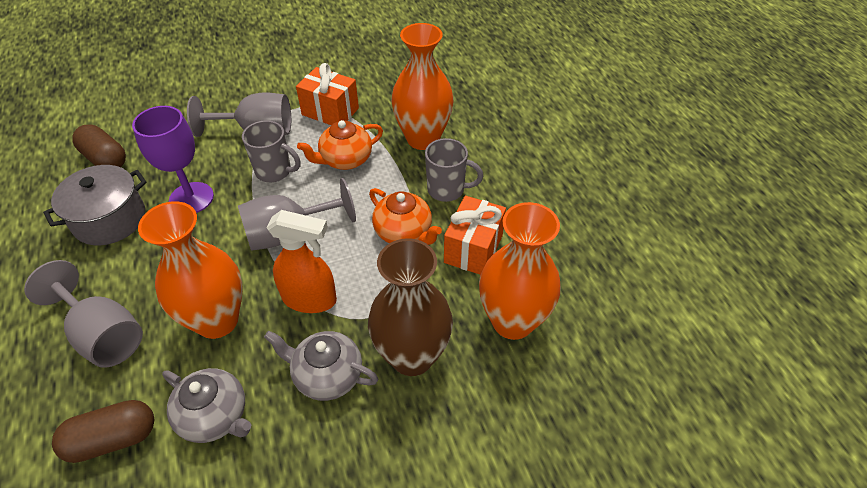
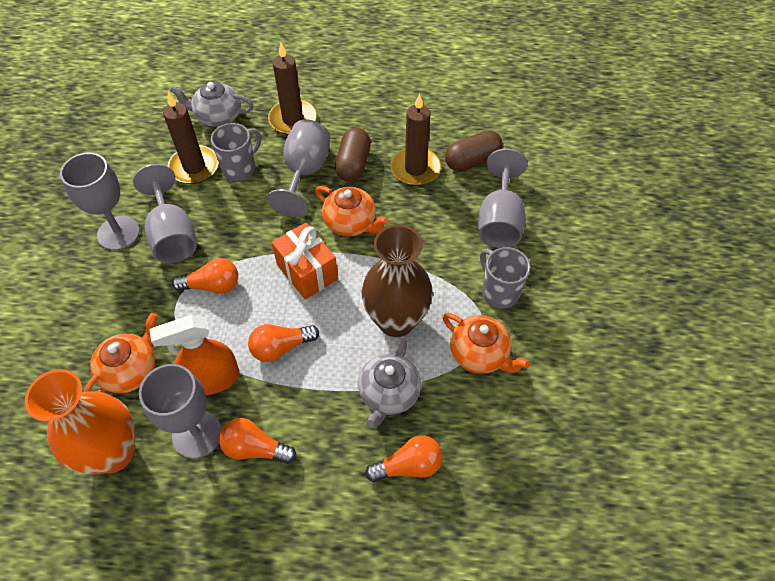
brown candle: none = 0 -> [163,92,219,184] [268,43,316,135] [390,93,441,186] = 3
grey goblet: [24,260,143,368] [187,92,291,137] [238,178,356,251] = 3 -> [60,153,140,250] [133,164,197,263] [139,364,222,459] [267,120,330,217] [478,148,527,248] = 5
grey pot: [43,165,147,245] = 1 -> none = 0
orange gift: [296,63,359,125] [444,196,506,275] = 2 -> [272,223,338,299] = 1
orange light bulb: none = 0 -> [172,258,238,294] [219,418,297,464] [248,324,319,362] [365,435,443,482] = 4
orange teapot: [297,120,383,170] [369,188,442,245] = 2 -> [84,313,158,393] [315,186,389,236] [442,313,530,374] = 3
orange vase: [138,201,243,339] [391,23,454,150] [479,202,561,340] = 3 -> [25,369,135,474] = 1
purple goblet: [132,106,214,213] = 1 -> none = 0

